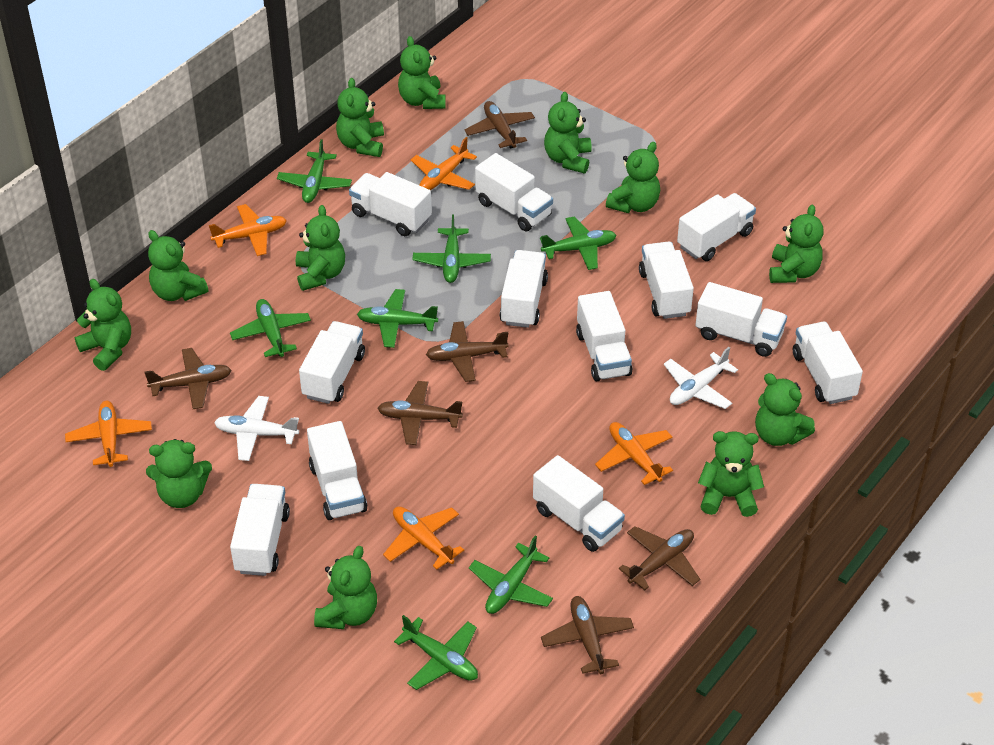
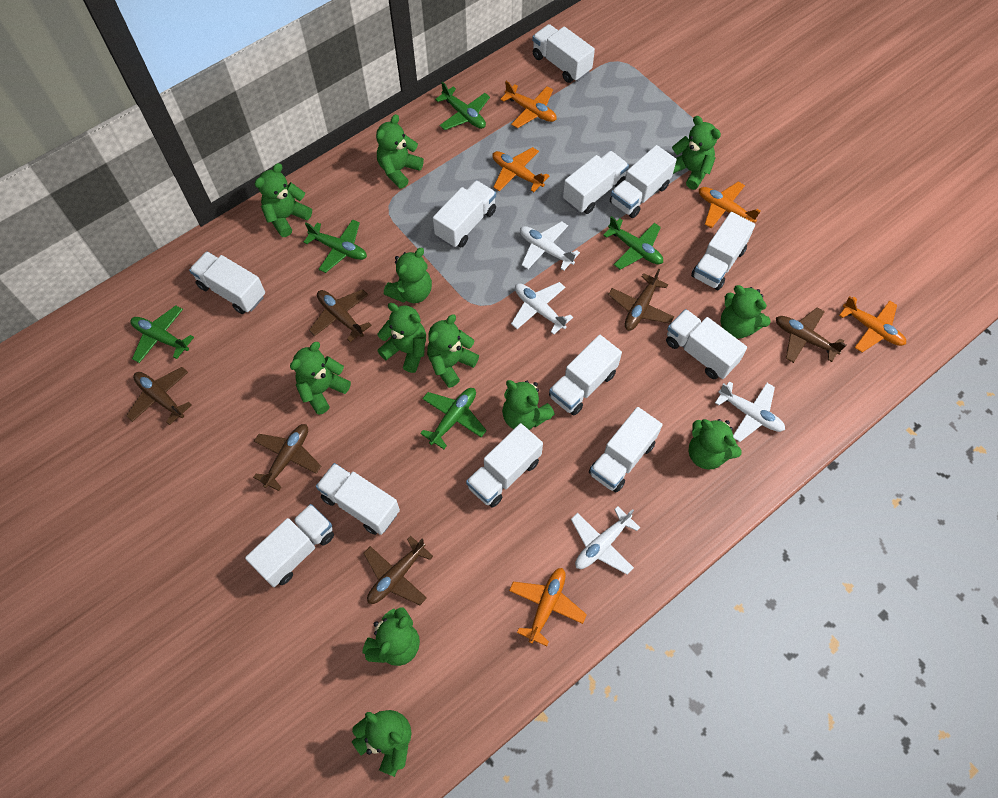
green plane: [230,299,311,357] [277,139,352,203] [357,289,438,348] [394,615,478,690] [413,215,491,283] [469,536,553,614] [540,216,616,270] = 7 -> [130,305,194,363] [303,219,367,273] [420,388,487,449] [435,82,490,130] [603,216,663,270] = 5
white plane: [214,396,299,461] [664,347,738,409] = 2 -> [511,282,573,335] [520,221,580,271] [571,506,640,574] [715,381,785,442] = 4

